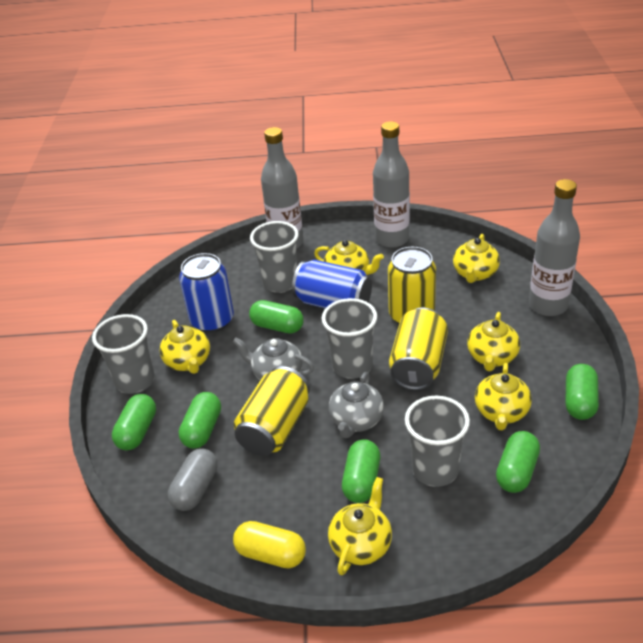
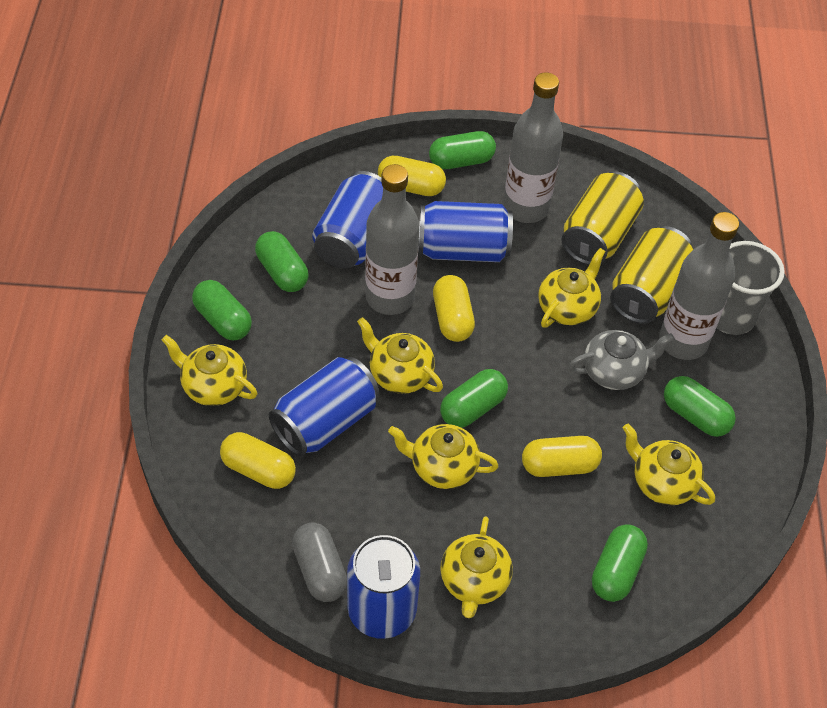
blue can: [179,253,234,333] [292,260,372,308] = 2 -> [269,357,379,457] [312,171,383,269] [347,535,420,639] [418,201,513,262] = 4
grey cup: [92,314,155,394] [250,221,299,293] [322,298,377,379] [405,396,470,487] = 4 -> [717,241,785,335] = 1
grey teapot: [233,337,314,380] [329,372,384,438] = 2 -> [569,330,675,390] = 1
yellow can: [234,366,310,456] [388,247,436,324] [389,308,448,390] = 3 -> [561,171,644,265] [610,226,693,324] = 2
yellow capsule: [233,521,306,569] = 1 -> [220,432,296,489] [378,156,446,196] [433,275,475,342] [522,436,602,477] = 4

